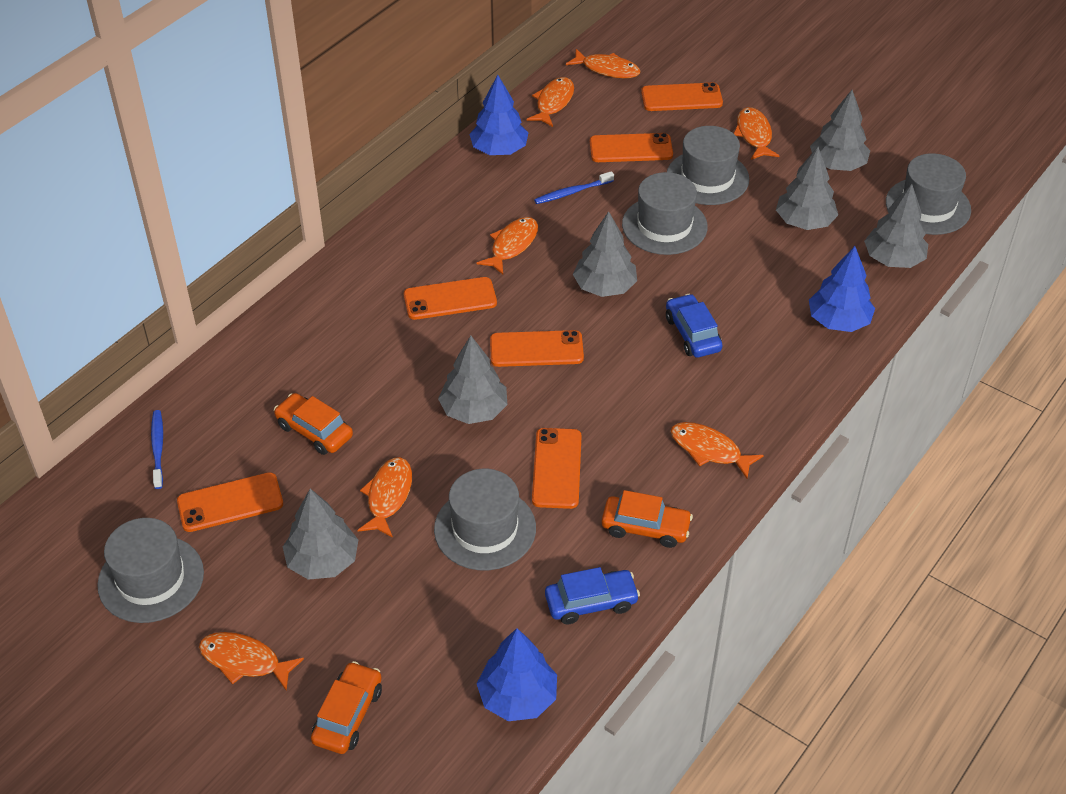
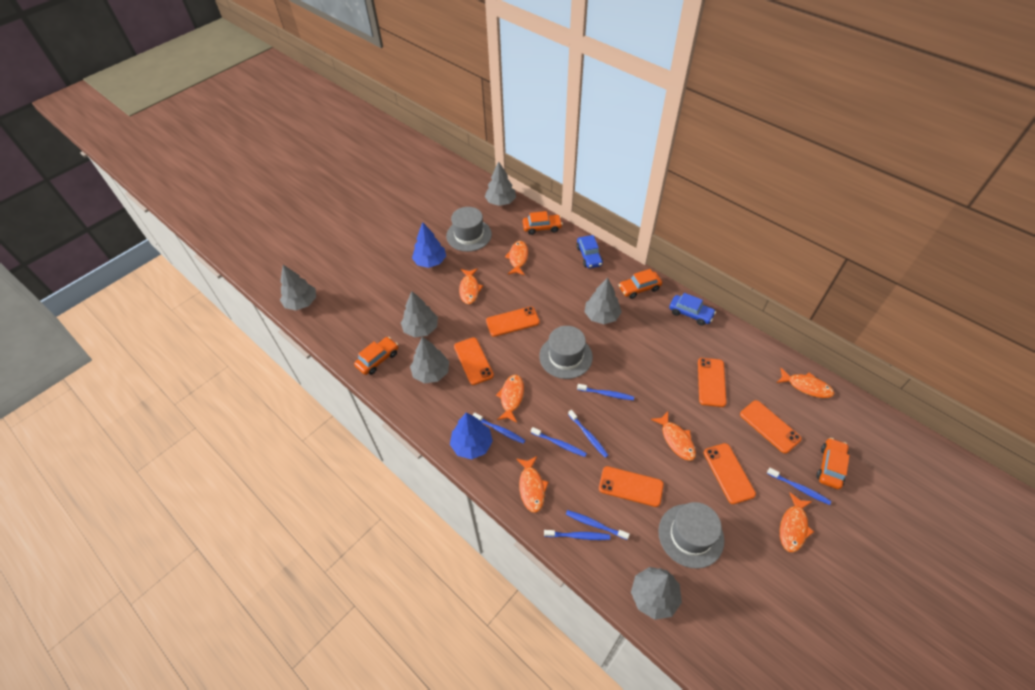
blue toothbrush: [151,410,163,489] [534,171,614,204] = 2 -> [473,413,525,444] [531,427,587,457] [544,530,610,540] [566,510,630,540] [568,410,609,458] [577,384,634,400] [767,468,831,505] = 7
blue tree: [469,75,528,155] [477,628,557,721] [809,246,875,332] = 3 -> [412,222,446,268] [450,412,493,460] = 2
grey hat: [97,518,204,623] [434,469,536,570] [622,172,708,255] [667,126,749,205] [886,153,971,235] = 5 -> [446,207,492,252] [539,326,593,379] [658,502,724,569] = 3
orange car: [274,393,353,455] [311,661,382,754] [602,490,693,548] = 3 -> [354,337,398,375] [523,211,563,235] [619,269,662,299] [817,438,850,489] = 4

